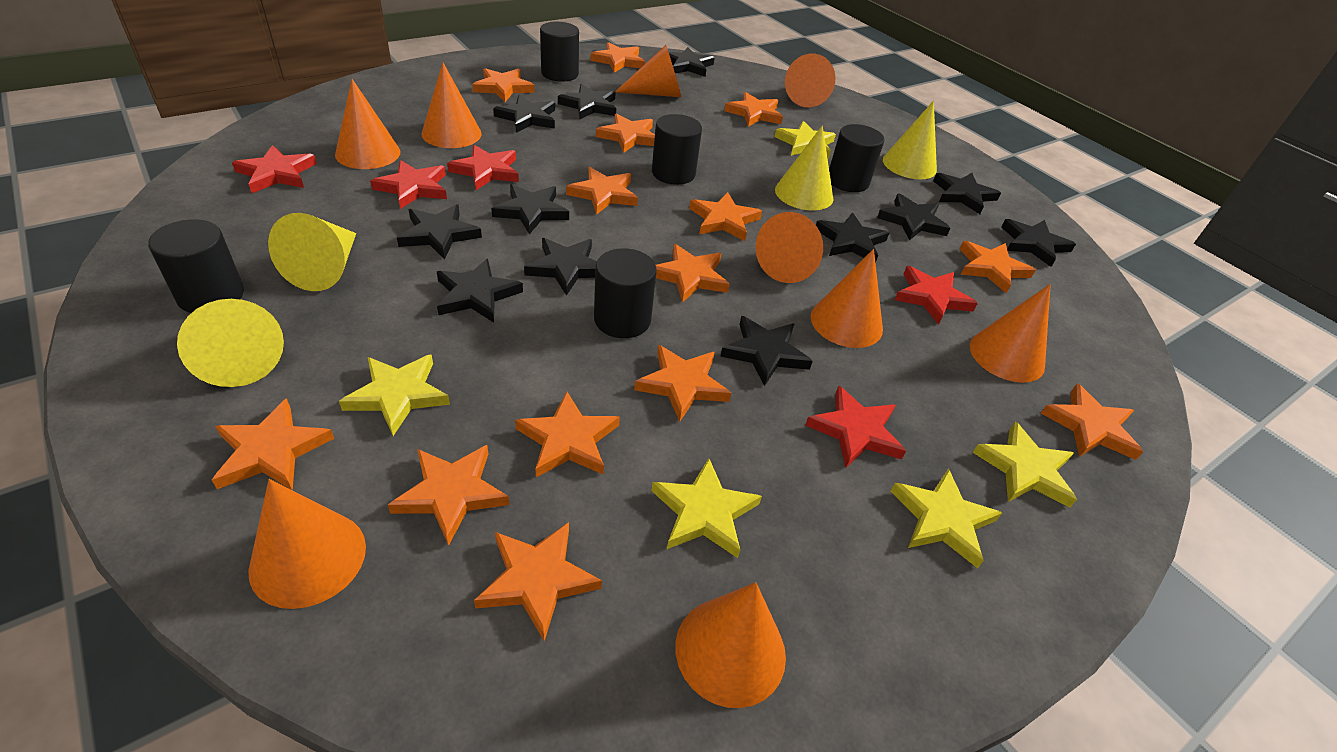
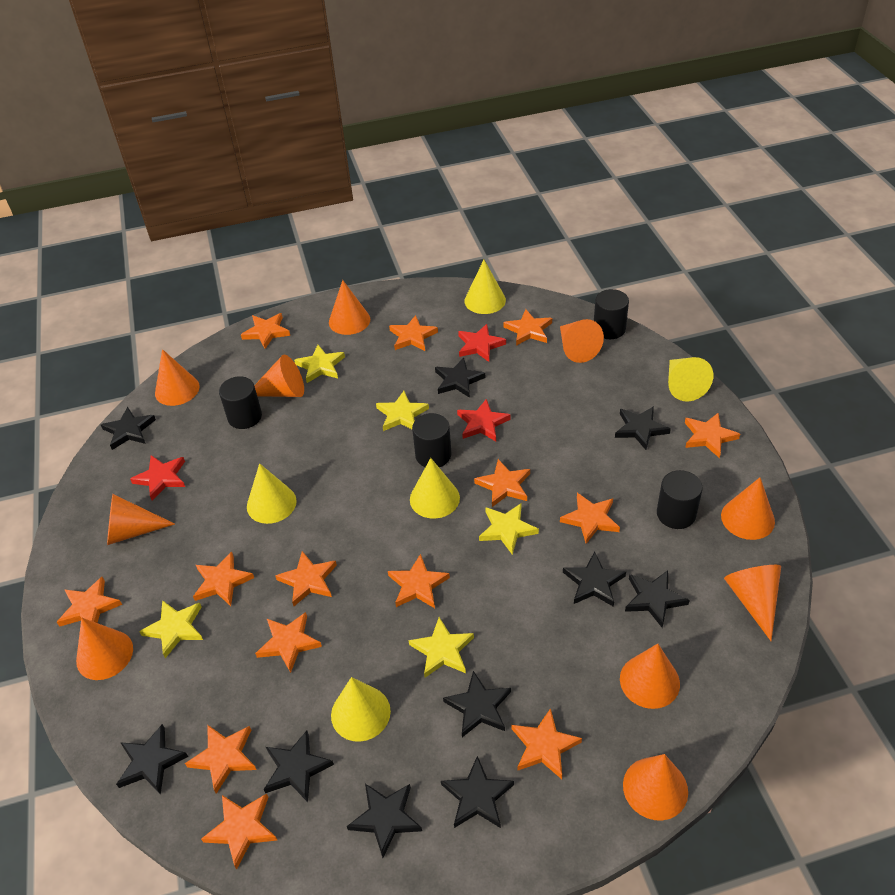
black cylinder: [148,219,244,313] [540,22,579,82] [594,248,657,338] [652,114,702,185] [829,124,884,192] = 5 -> [219,376,262,429] [412,413,451,467] [594,289,629,339] [657,470,703,529] = 4
black star: [397,204,482,259] [437,259,523,322] [491,184,569,234] [493,95,555,133] [524,238,597,296] [558,84,616,119] [669,47,715,77] [720,316,813,386] [816,213,889,263] [877,193,950,240] [933,173,1001,214] [1001,219,1076,267] = 12 -> [101,407,156,450] [116,724,188,795] [264,731,334,802] [347,784,422,858] [435,358,485,398] [441,756,514,828] [443,671,511,737] [563,552,626,607] [615,406,671,450] [625,570,690,628] = 10
orange cone: [248,479,366,609] [335,79,400,169] [421,63,482,148] [616,45,681,97] [675,582,786,708] [755,212,823,283] [785,54,836,107] [810,249,883,348] [970,284,1051,383] = 9 -> [76,618,133,680] [107,494,175,545] [155,349,200,406] [254,355,304,397] [329,280,370,335] [560,319,604,363] [620,644,680,709] [623,754,688,821] [721,477,775,540] [724,565,781,641] = 10
red star: [232,145,317,193] [370,160,447,209] [447,145,519,190] [805,385,906,468] [895,266,978,325] = 5 -> [130,455,185,501] [457,399,511,441] [458,324,506,362] = 3
yellow cone: [177,299,284,387] [268,213,356,291] [775,125,834,210] [883,101,937,179] = 4 -> [247,463,297,524] [331,677,391,742] [410,458,460,519] [464,260,506,314] [668,357,713,401] = 5

